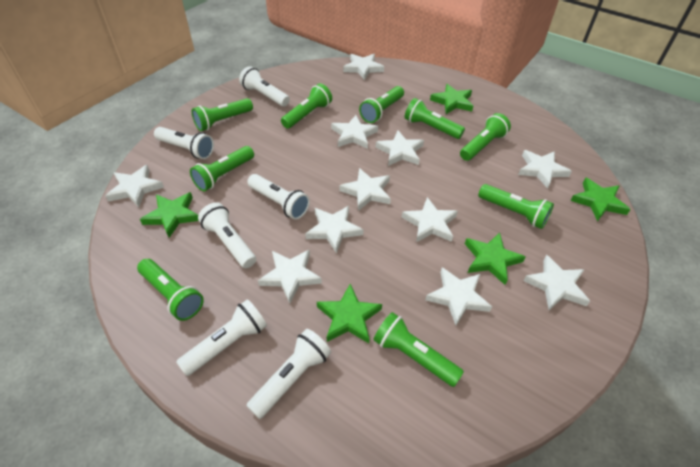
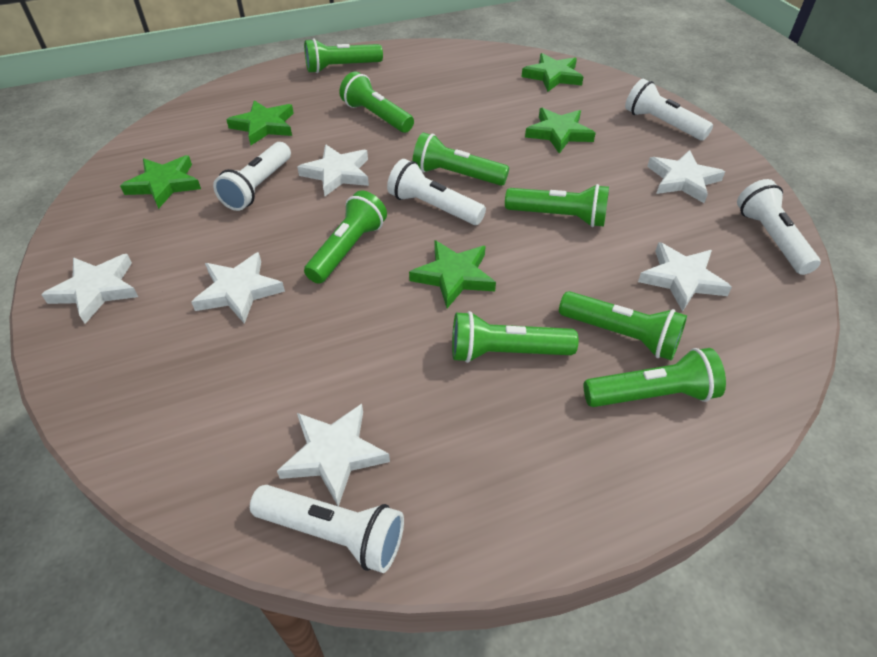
green flashlight: [137,259,204,321] [190,146,254,191] [192,98,253,131] [281,83,332,129] [359,86,404,123] [373,312,464,387] [405,98,465,139] [460,113,511,161] [478,184,554,229] = 9 -> [304,38,383,73] [304,191,387,284] [339,72,414,133] [412,133,509,186] [452,311,578,363] [505,184,609,227] [559,291,687,361] [583,348,726,407] = 8
white flashlight: [154,127,214,159] [177,299,267,376] [198,202,256,268] [239,66,290,107] [246,329,331,419] [247,174,310,220] = 6 -> [213,142,291,211] [250,485,404,573] [387,159,486,225] [625,79,713,140] [737,179,821,275] = 5
white star: [105,165,164,207] [258,250,322,303] [305,206,364,253] [331,115,378,149] [339,168,391,211] [343,54,384,80] [375,131,424,166] [401,197,458,242] [425,267,492,325] [518,150,572,189] [523,255,590,310] = 11 -> [41,254,138,324] [191,252,285,324] [277,404,390,506] [297,145,369,196] [638,242,732,312] [647,150,725,203] = 6

